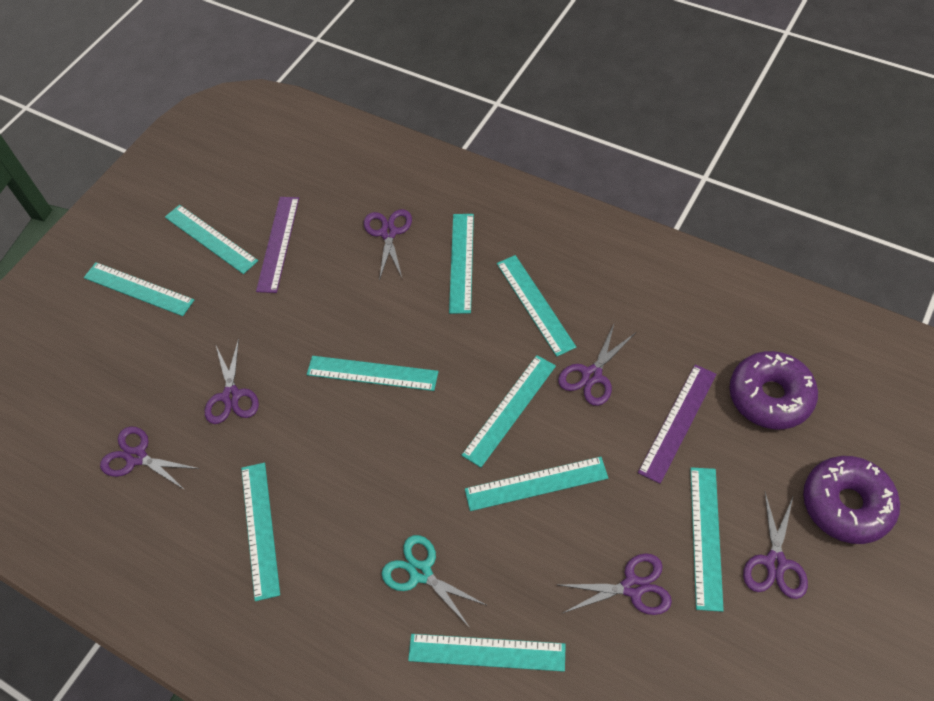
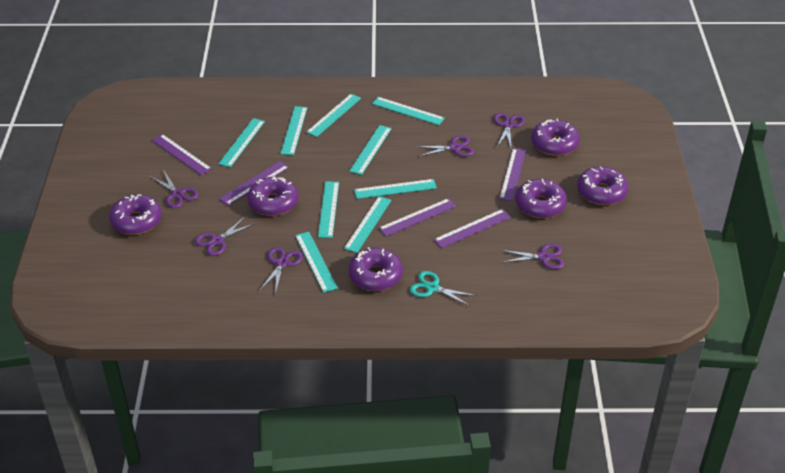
purple donut: [729,351,818,429] [803,456,900,544] = 2 -> [109,194,162,235] [247,176,298,216] [349,247,403,291] [516,179,567,218] [531,118,580,156] [577,166,628,205] = 6
purple ruler: [256,197,299,293] [638,365,717,484] = 2 -> [152,134,212,175] [219,161,289,206] [379,198,456,237] [434,209,511,248] [499,148,526,201] = 5
turquoise ruler: [84,262,194,316] [165,205,258,274] [241,463,280,601] [307,356,438,391] [408,634,566,672] [449,214,474,314] [461,355,556,468] [465,457,608,511] [497,255,576,356] [690,467,724,612] = 10 -> [218,118,265,167] [280,106,307,155] [295,232,338,293] [306,94,361,137] [318,181,339,238] [344,196,392,253] [349,125,392,175] [354,179,437,199] [372,97,445,125] = 9

